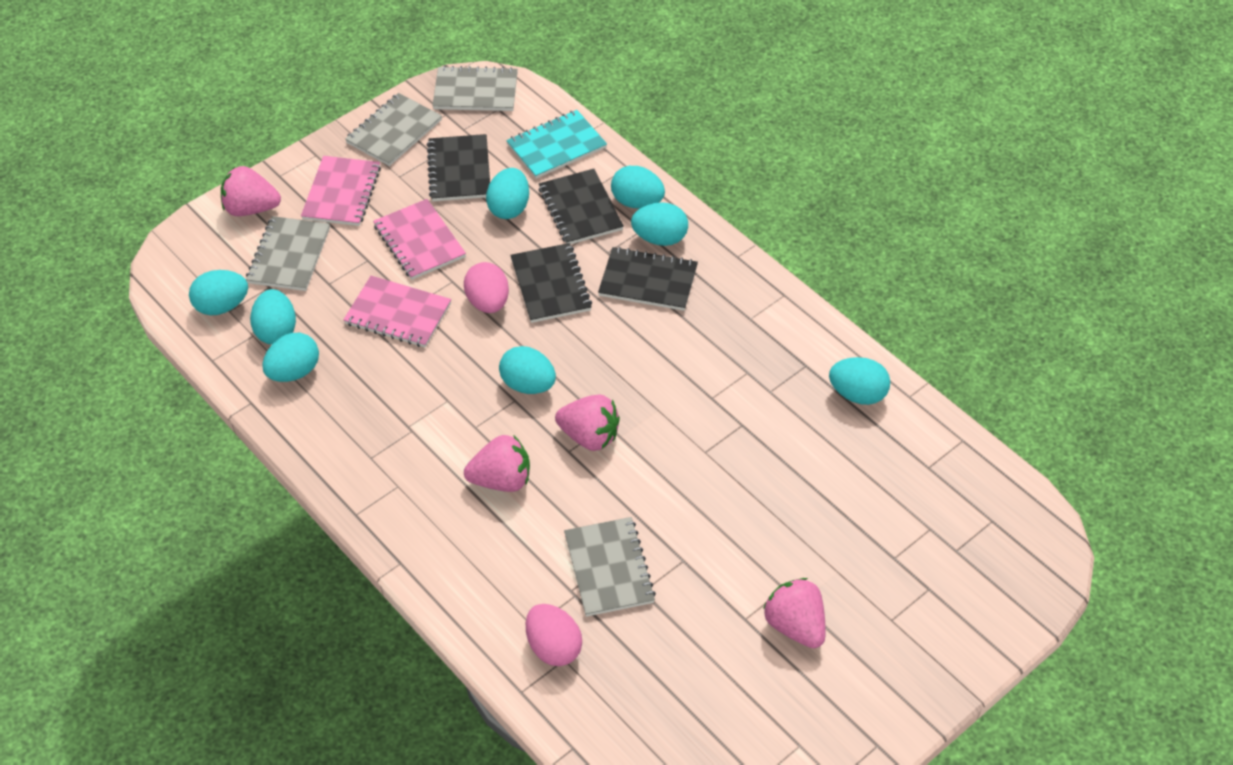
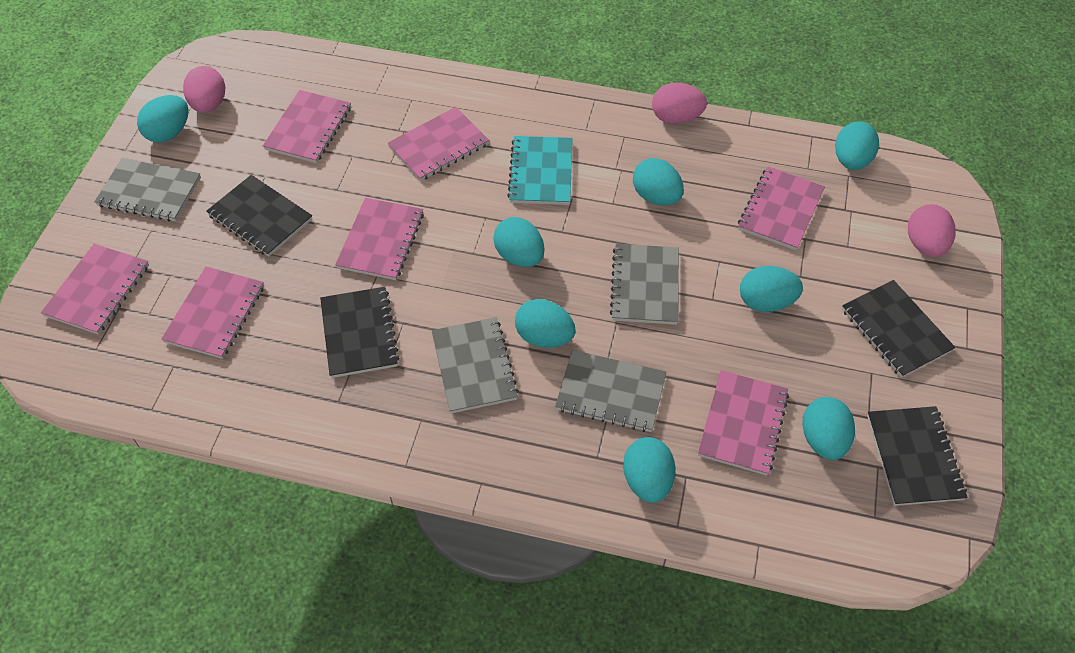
pink egg: [464,262,509,313] [526,604,582,666] = 2 -> [183,66,225,113] [652,83,707,124] [908,204,956,257] = 3
pink notebook: [301,156,381,226] [343,276,451,347] [373,199,466,280] = 3 -> [41,244,149,335] [161,267,264,359] [263,90,351,163] [335,198,424,280] [388,107,489,181] [698,370,789,476] [738,167,825,250] = 7
pink strawberry: [221,166,281,216] [464,435,530,492] [555,395,620,451] [763,578,826,648] = 4 -> none = 0

